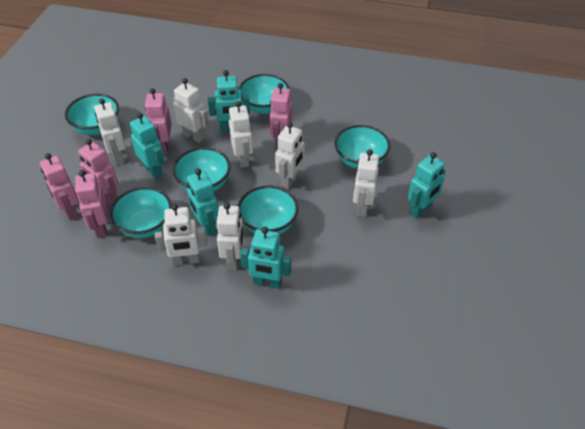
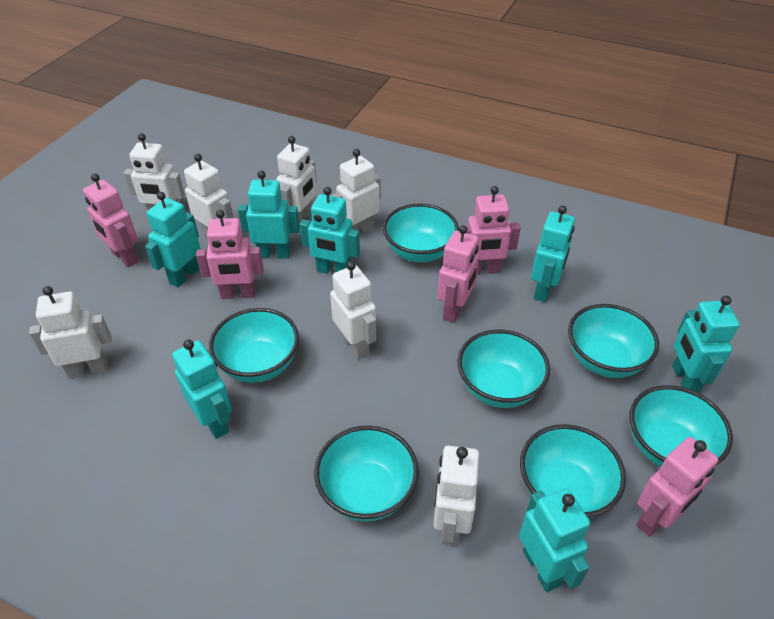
turquoise bowl: [65,94,119,135] [110,187,172,238] [172,147,231,191] [238,185,299,234] [239,74,290,114] [334,125,390,169] = 6 -> [209,308,299,383] [314,425,419,522] [383,203,459,263] [457,329,550,408] [520,424,626,519] [568,304,659,378] [629,385,733,467] = 7
turquoise robot: [130,113,164,179] [187,169,218,236] [208,70,250,132] [240,227,291,289] [408,152,446,219] = 5 -> [145,192,201,287] [172,339,232,439] [238,171,300,259] [300,187,360,274] [519,488,590,592] [531,206,575,302] [672,296,739,393] = 7

